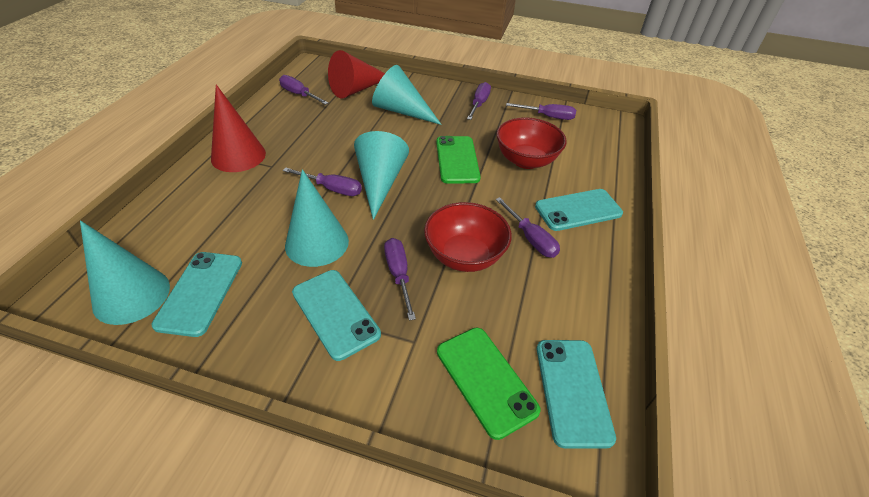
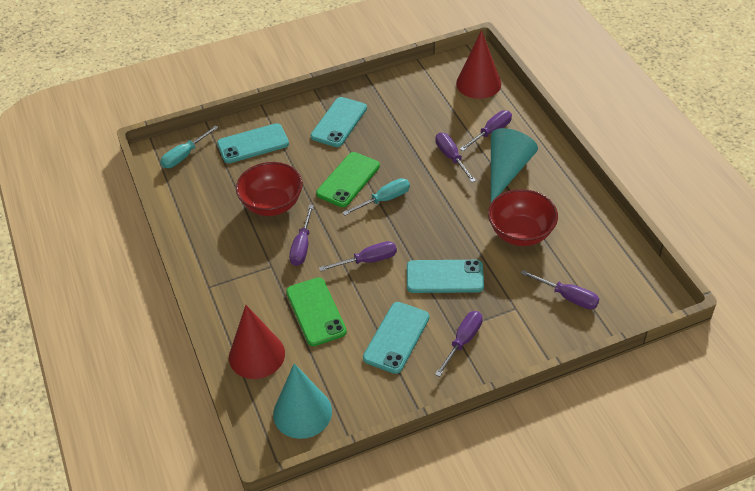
turquoise cone: [80,220,170,325] [285,169,349,267] [354,131,409,220] [372,65,442,125] = 4 -> [273,363,332,439] [491,128,538,203] = 2
turquoise screwdriver: none = 0 -> [160,125,218,168] [342,178,410,215] = 2

